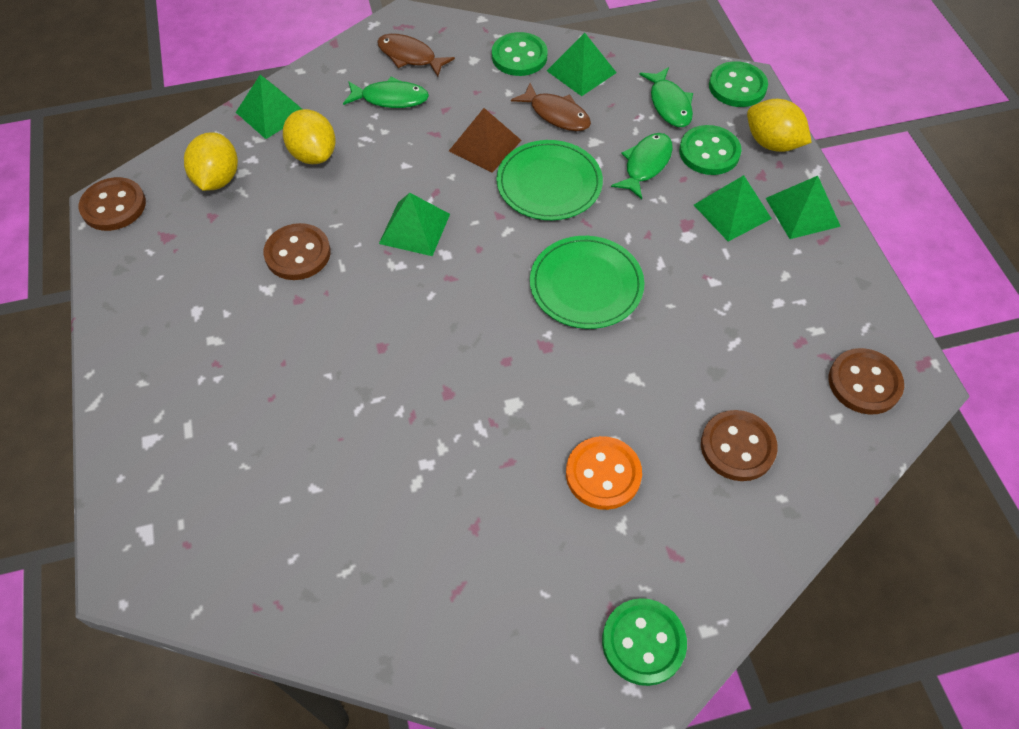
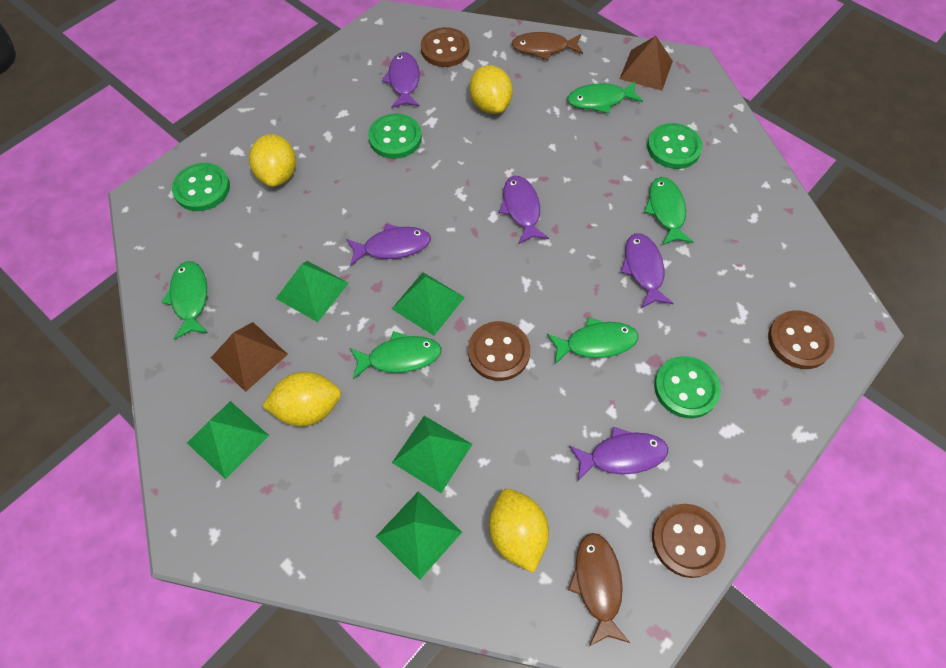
brown pyramid: [449,108,522,173] = 1 -> [211,322,288,392] [620,36,673,91] = 2
green fish: [343,77,429,108] [611,133,673,199] [639,67,693,127] = 3 -> [161,261,208,340] [350,331,442,379] [547,317,638,364] [567,81,643,114] [644,177,693,245] = 5
green plate: [496,140,603,220] [530,236,644,329] = 2 -> none = 0
orange button: [566,436,642,510] = 1 -> none = 0
purple fish: none = 0 -> [346,224,431,266] [382,52,420,108] [499,176,549,244] [569,427,668,481] [621,233,674,308] = 5
yellow lemon: [184,132,238,191] [283,109,336,164] [747,99,812,152] = 3 -> [249,134,296,187] [262,372,341,426] [469,65,513,114] [489,489,549,573] = 4

